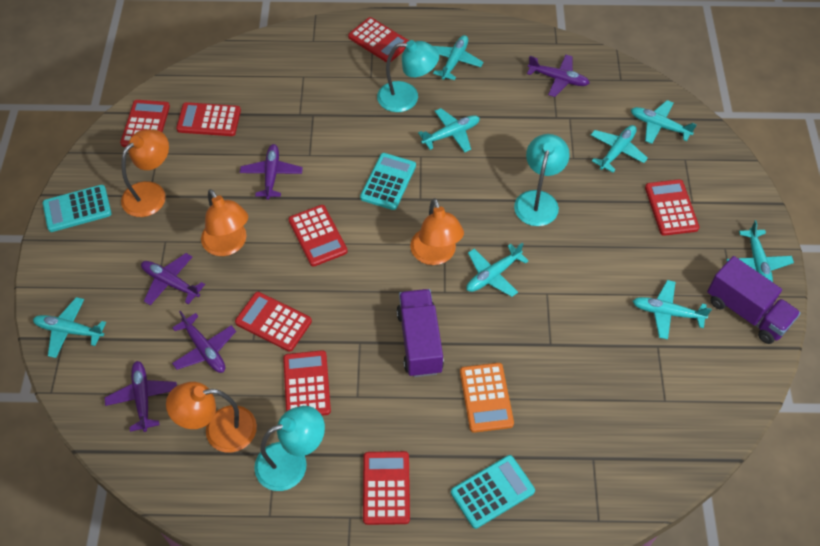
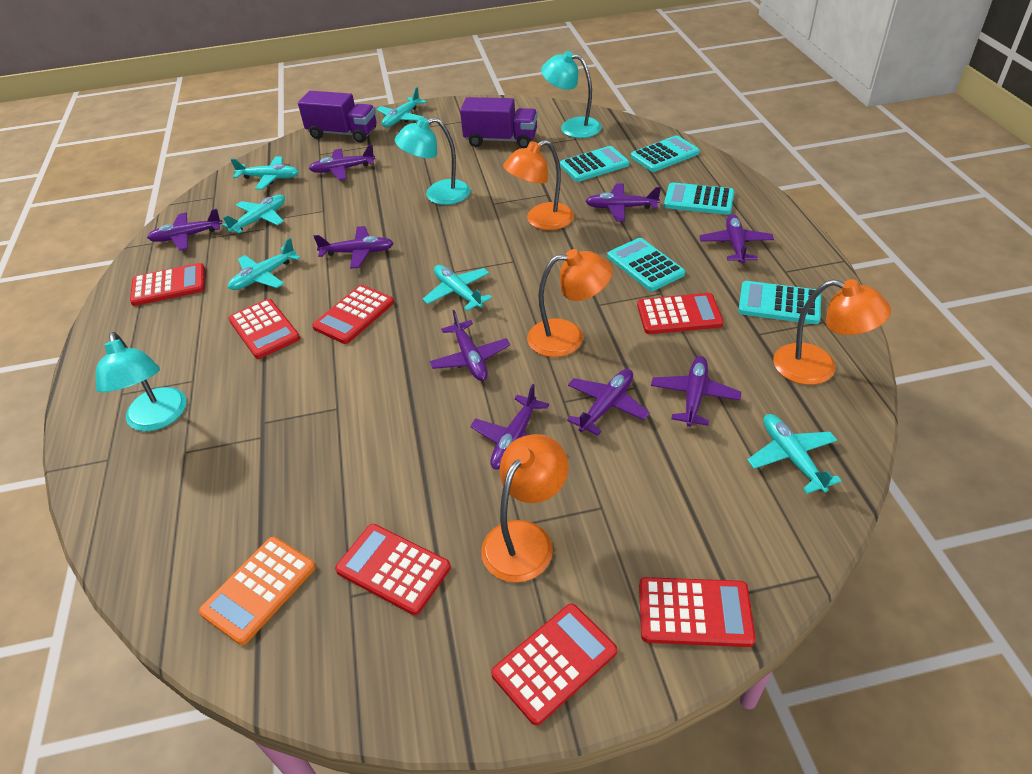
purple plane: [104,361,177,432] [141,253,205,305] [172,311,236,373] [240,144,303,200] [527,55,589,97] = 5 -> [147,209,222,251] [309,145,375,180] [314,226,394,269] [429,310,510,381] [470,384,549,470] [567,369,650,435] [585,183,661,222] [651,356,741,427] [699,214,774,264] = 9
red calculator: [120,100,170,147] [176,102,241,136] [235,292,312,352] [283,350,331,416] [289,205,348,267] [348,17,409,63] [363,451,410,525] [645,179,699,236] = 8 -> [130,263,205,306] [228,299,300,359] [312,285,394,344] [335,524,451,615] [491,604,617,725] [637,293,723,334] [639,577,756,647] = 7
turquoise calculator: [43,185,111,232] [360,153,416,210] [451,455,535,529] = 3 -> [560,146,629,182] [607,238,685,291] [631,135,700,172] [664,182,734,215] [738,281,821,324] = 5
turquoise plane: [33,297,106,358] [418,108,480,152] [433,35,483,80] [466,243,528,297] [591,125,648,172] [631,100,697,144] [633,280,712,339] [726,220,794,282] = 8 -> [222,195,285,233] [228,238,300,290] [231,157,299,190] [377,87,427,127] [423,265,492,311] [747,414,841,494] = 6

